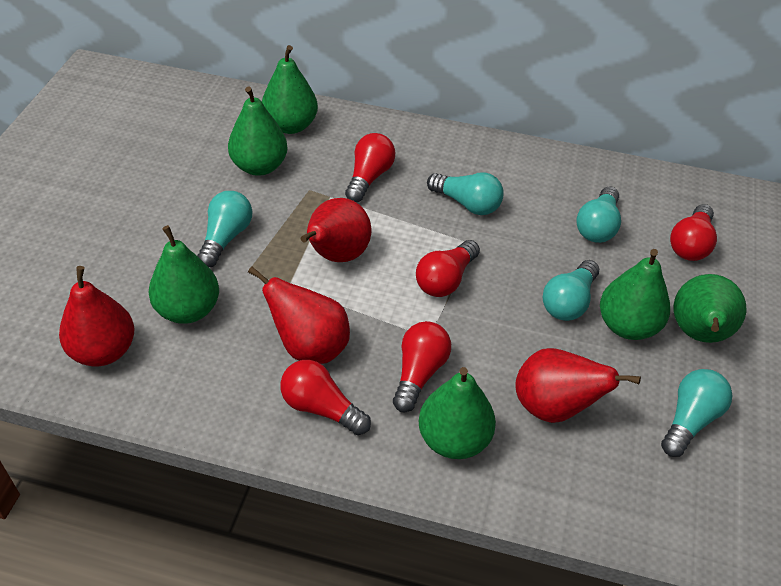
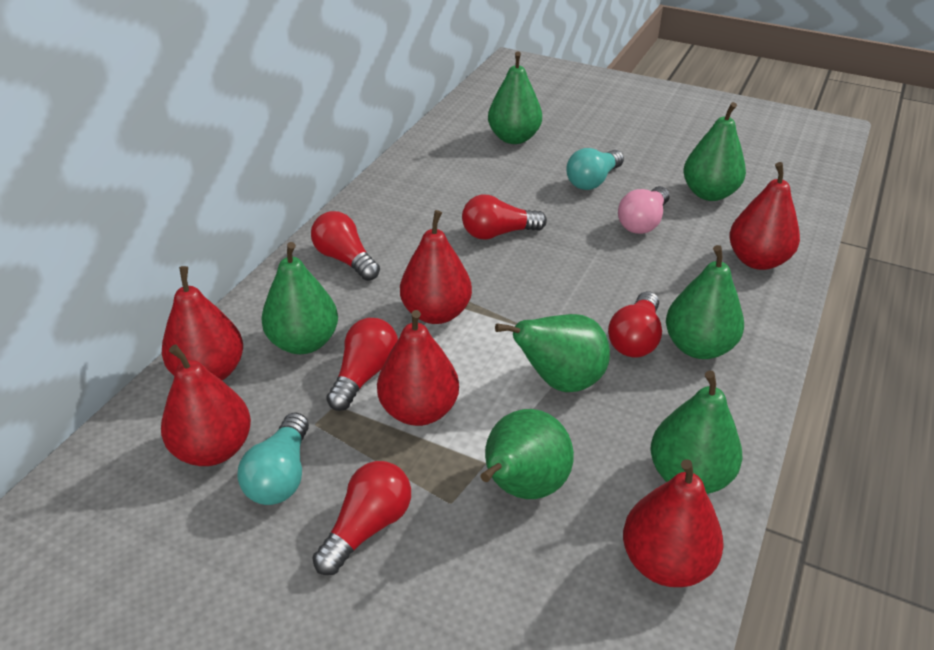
green pear: [149,225,219,324] [228,86,288,176] [262,45,318,134] [419,367,496,459] [600,249,670,340] [674,274,746,343] = 6 -> [261,242,338,354] [480,409,574,499] [488,51,542,144] [495,314,610,392] [650,371,742,494] [666,245,744,359] [683,102,746,201] = 7
pink light bulb: none = 0 -> [618,186,670,234] = 1
red pear: [59,266,134,366] [248,266,350,364] [301,198,371,262] [515,348,641,423] = 4 -> [161,344,251,466] [162,266,243,381] [377,310,459,426] [400,210,472,324] [623,459,724,587] [729,162,800,270] = 6
turquoise light bulb: [197,191,252,267] [427,172,504,215] [543,260,599,321] [576,186,621,243] [661,369,733,457] = 5 -> [238,413,309,505] [566,148,624,190] = 2

